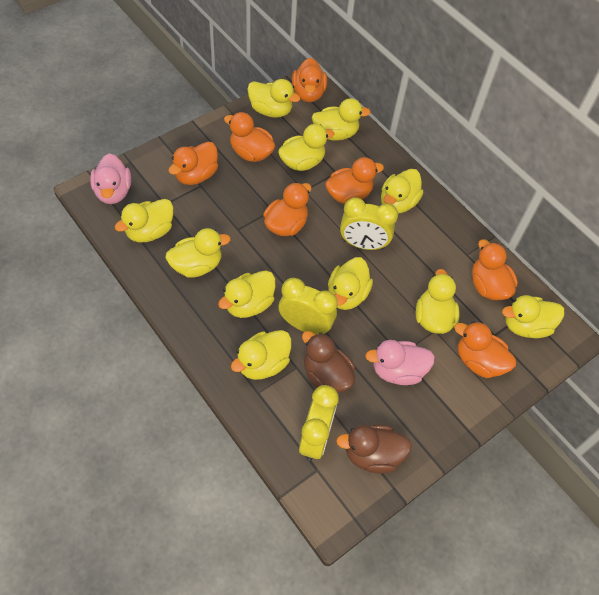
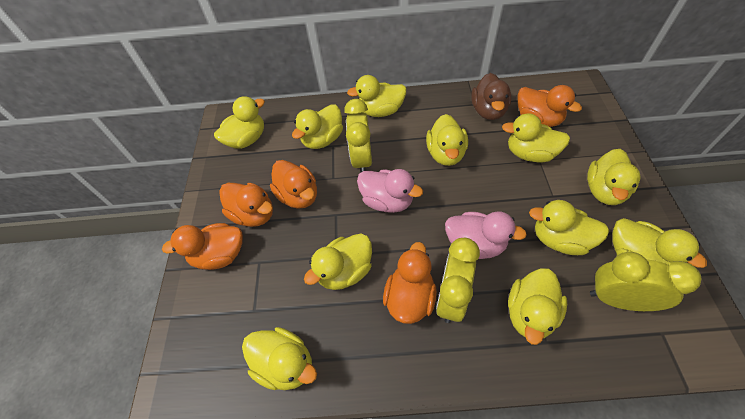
brown duck: [302,331,355,393] [336,425,412,474] = 2 -> [471,73,512,120] = 1
orange duck: [169,142,218,185] [224,112,275,162] [263,182,312,236] [292,58,327,102] [325,157,384,204] [454,321,516,378] [472,240,518,300] = 7 -> [162,223,243,270] [219,183,273,227] [270,160,317,209] [383,242,437,324] [518,85,582,127] = 5

